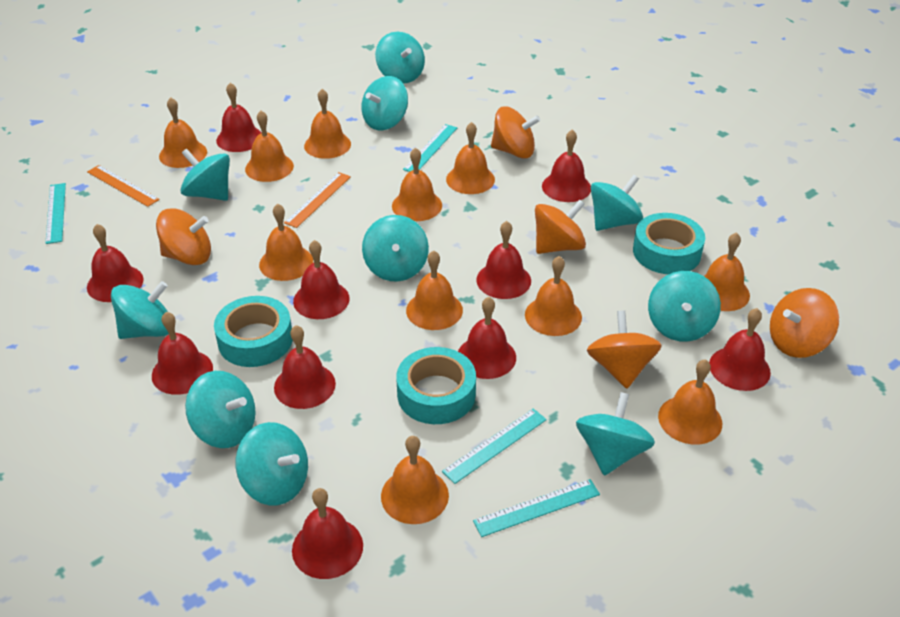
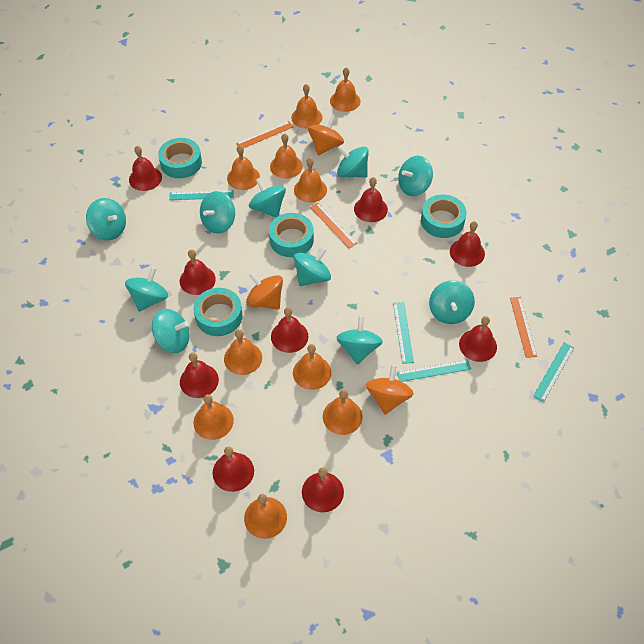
orange bell: [159,97,207,168] [245,111,294,182] [259,204,313,281] [304,89,351,159] [381,436,449,524] [392,147,442,221] [406,250,463,330] [446,122,495,194] [525,256,582,336] [658,359,722,445] [704,232,750,311] = 11 -> [193,394,234,440] [224,329,262,375] [227,145,260,190] [244,494,287,539] [270,133,303,179] [291,84,322,129] [293,344,331,390] [294,157,327,203] [323,389,362,435] [330,67,361,112] = 10
orange ruler: [87,165,160,207] [284,172,351,228] = 2 -> [236,121,294,148] [310,203,357,248] [510,297,537,358] = 3
orange spinning top: [156,208,211,265] [491,106,540,159] [535,200,586,254] [587,310,662,388] [770,288,839,358] = 5 -> [246,272,283,310] [308,115,344,155] [366,365,414,414] = 3
red bell: [87,224,143,302] [152,312,213,395] [216,83,262,152] [274,325,336,409] [292,488,363,579] [293,240,349,319] [458,297,516,379] [476,221,531,299] [542,130,591,202] [709,308,771,391] = 10 -> [129,146,162,191] [180,249,216,295] [180,352,219,398] [213,446,254,492] [271,307,308,353] [302,467,344,512] [354,177,388,222] [450,221,485,267] [459,316,497,362] = 9
turquoise tape: [214,296,293,367] [396,347,476,424] [633,213,705,274] = 3 -> [158,138,202,178] [193,288,243,336] [269,213,314,257] [421,194,467,238] = 4

